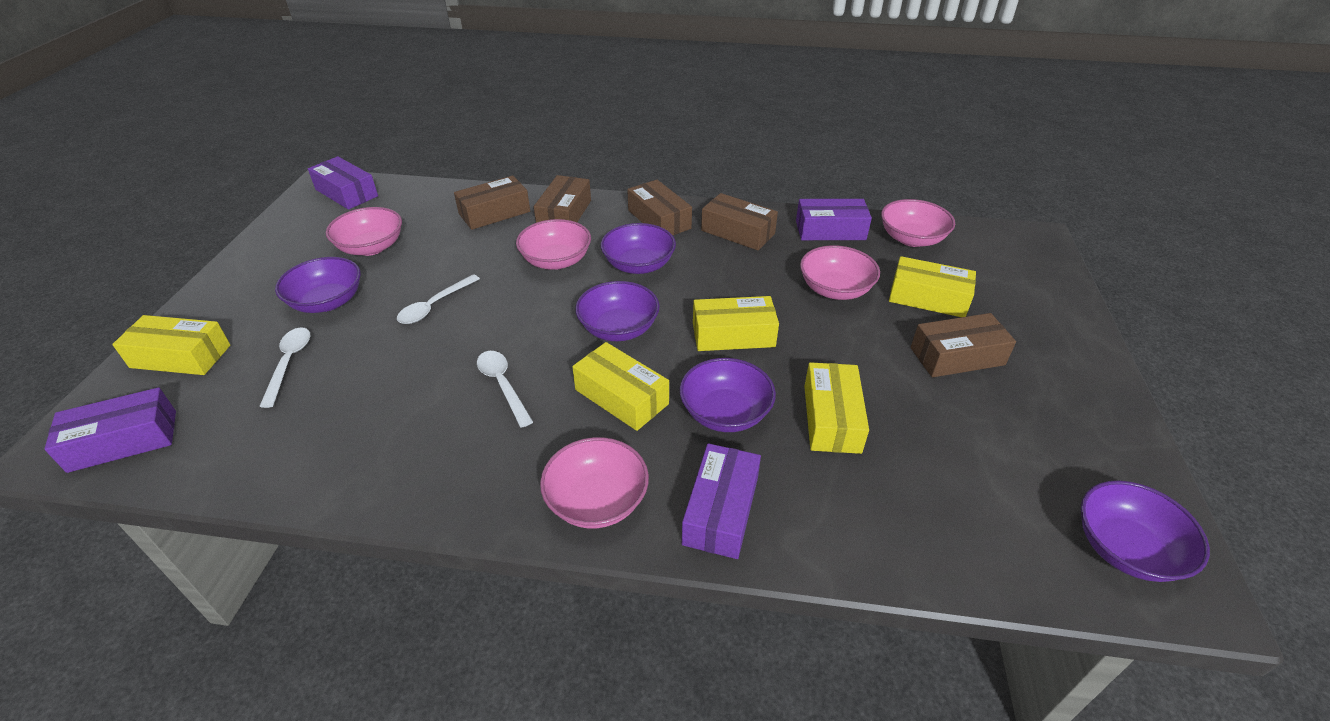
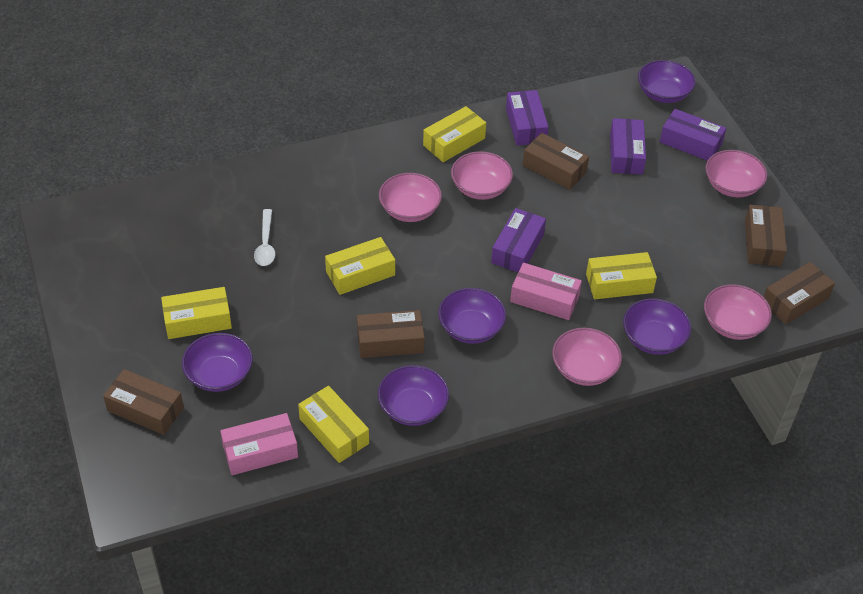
pink box: none = 0 -> [220,413,298,475] [510,263,582,320] = 2
white spoon: [259,327,310,408] [397,275,480,324] [477,351,533,428] = 3 -> [254,209,275,266] = 1

